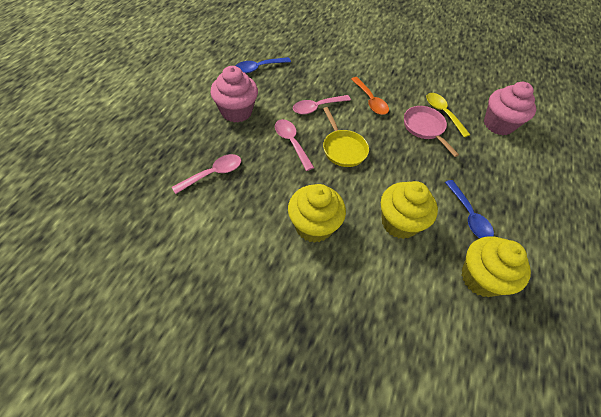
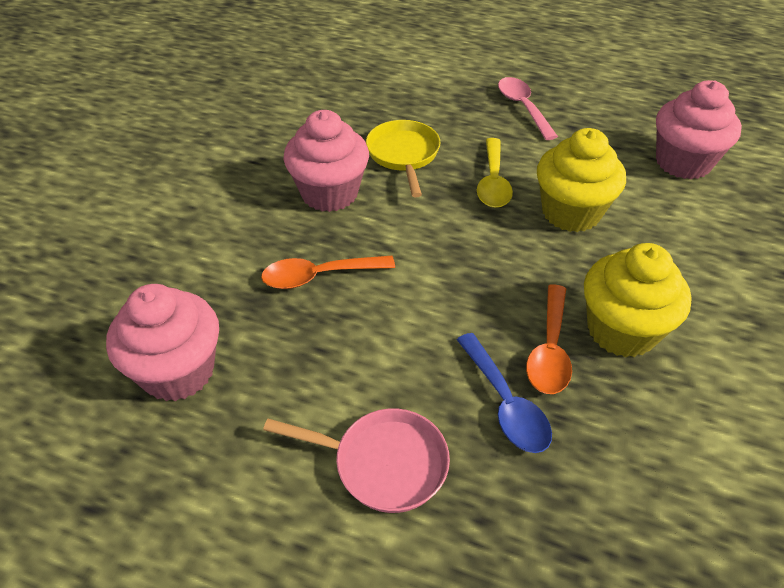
blue spoon: [236,57,291,73] [445,180,494,238] = 2 -> [457,333,552,453] = 1
orange spoon: [351,77,389,115] = 1 -> [261,256,395,289] [526,284,572,394] = 2
pink cupcake: [211,66,258,123] [484,82,536,135] = 2 -> [106,284,219,401] [283,110,369,212] [656,80,742,180] = 3
pink spoon: [172,154,241,194] [275,119,314,171] [293,95,351,114] = 3 -> [498,77,558,140] = 1
yellow cupcake: [288,184,346,243] [381,181,438,239] [461,236,531,297] = 3 -> [537,128,626,232] [584,243,692,357] = 2

